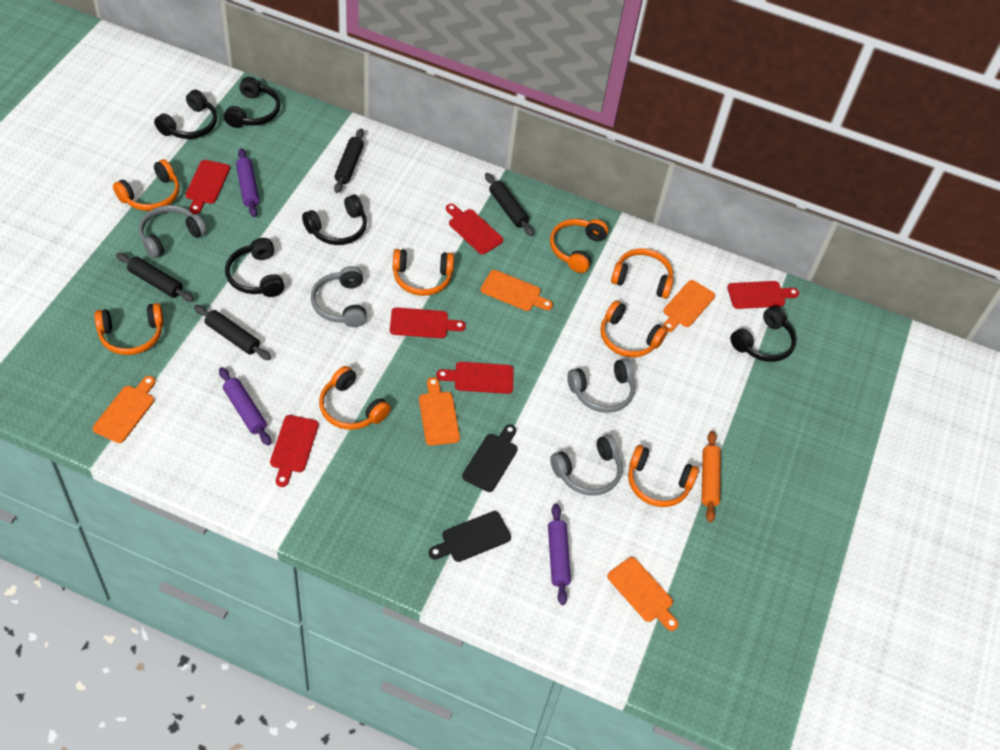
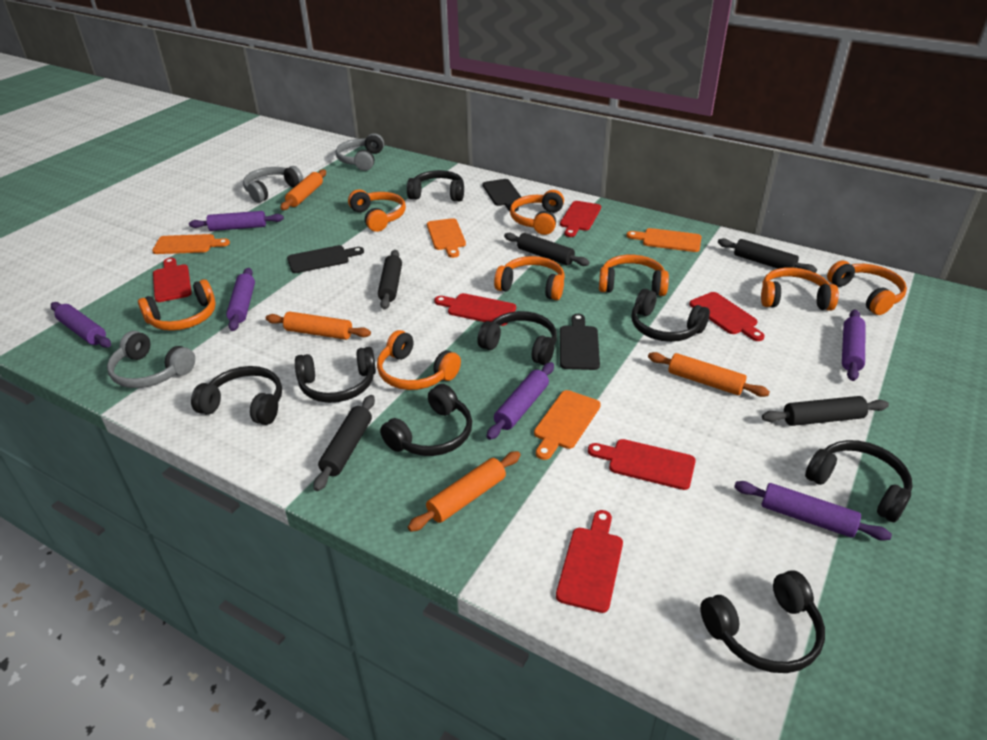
black cutting board: [428,511,511,562] [462,424,518,492] = 2 -> [287,245,364,273] [482,179,521,212] [560,314,600,370] = 3
black headphones: [154,89,217,139] [224,77,280,128] [225,238,284,297] [302,194,367,245] [730,306,797,362] = 5 -> [191,366,282,425] [295,347,376,403] [380,384,472,456] [407,170,464,201] [477,311,557,365] [631,289,710,342] [700,570,825,673] [805,440,913,522] = 8
black rolling pin: [116,253,194,302] [194,305,271,360] [334,128,364,193] [485,173,534,236] = 4 -> [313,395,375,491] [378,250,402,310] [504,233,590,266] [718,238,817,273] [762,396,889,426] = 5
grey headphones: [139,205,207,259] [311,266,367,327] [550,435,622,495] [567,359,635,413] = 4 -> [107,331,195,388] [243,166,303,203] [335,133,384,171] = 3
orange cutting board: [93,376,155,443] [419,377,460,446] [481,270,553,311] [607,557,679,631] [662,280,715,332] = 5 -> [152,234,230,254] [427,218,466,258] [534,390,601,460] [626,228,702,252] = 4
orange rolling pin: [701,431,721,523] = 1 -> [266,311,371,340] [280,170,326,210] [408,451,521,532] [648,352,770,397] = 4
purple rolling pin: [219,367,271,446] [236,148,259,217] [548,504,571,605] = 3 -> [51,302,111,348] [189,211,284,231] [226,268,255,331] [487,362,554,440] [734,481,892,541] [842,309,866,381] = 6

